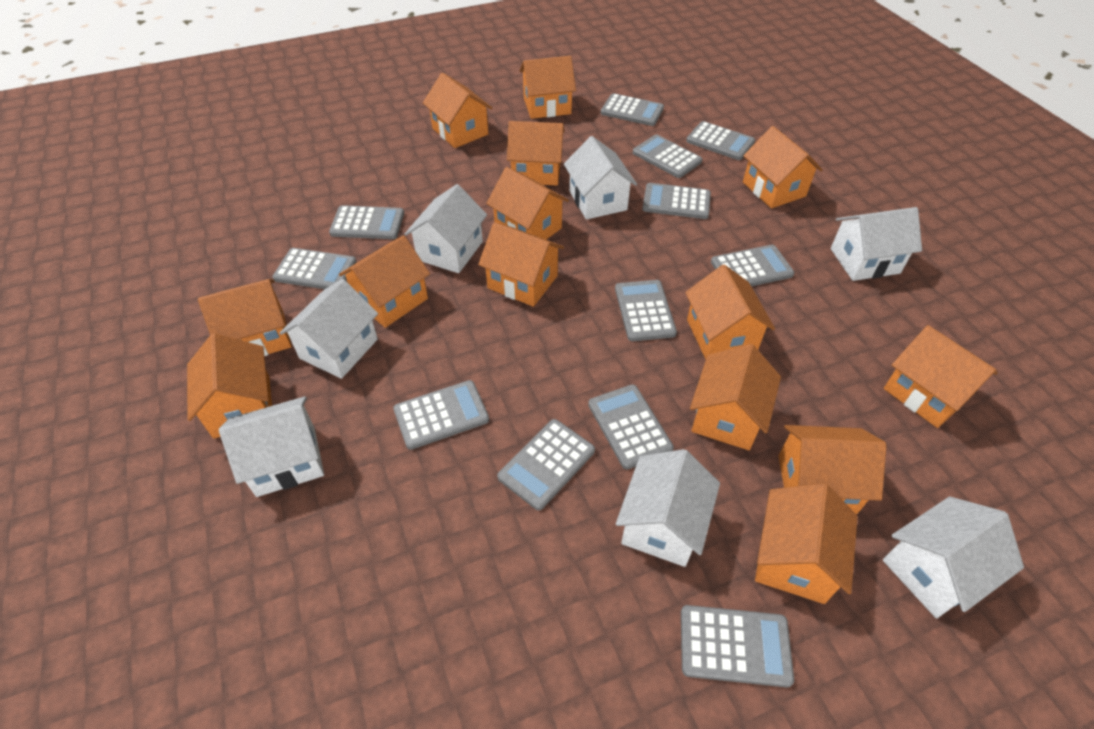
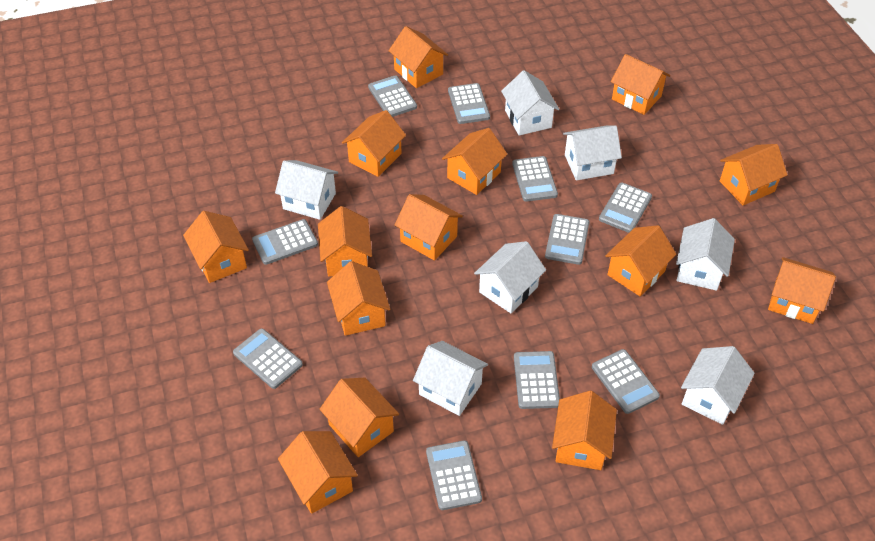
grey calculator: [273,248,356,289] [329,205,404,239] [393,380,489,450] [497,419,595,510] [588,384,674,469] [601,93,664,126] [615,280,677,341] [633,134,702,178] [642,183,711,219] [681,605,794,688] [686,121,755,160] [711,245,794,286] = 12 -> [233,328,303,389] [252,219,318,265] [368,75,417,117] [426,440,482,510] [448,83,490,124] [512,156,558,202] [514,351,560,409] [545,214,589,265] [592,349,660,414] [599,182,652,233] = 10

